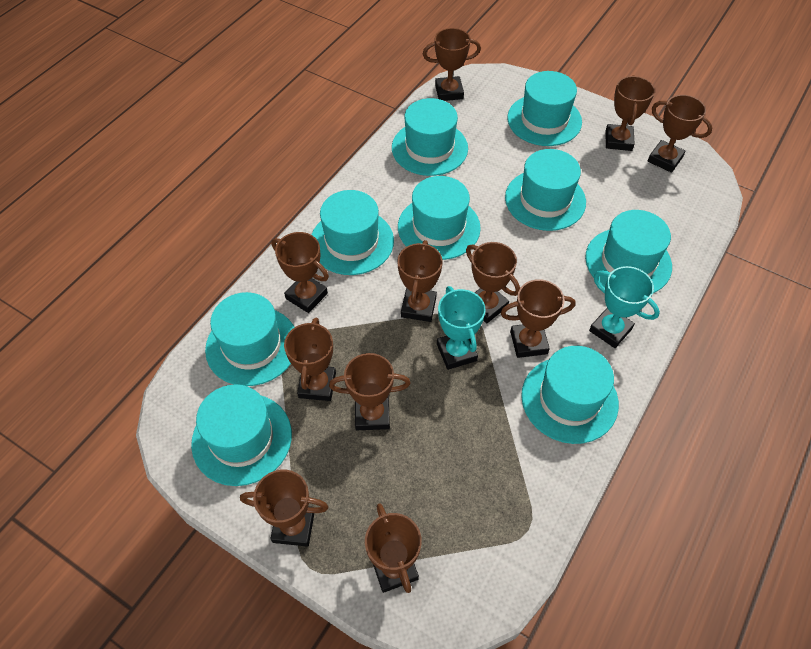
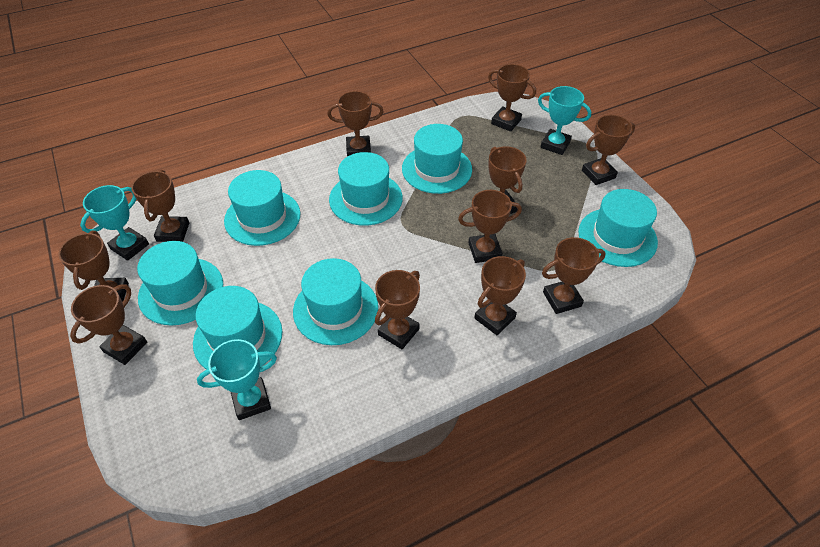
turquoise hat: [191,384,292,486] [205,292,295,386] [312,190,394,275] [392,98,468,176] [398,176,481,260] [505,149,586,231] [507,71,582,146] [521,346,619,444] [585,210,672,293] = 9 -> [137,241,223,325] [193,286,282,369] [224,170,301,246] [293,258,378,345] [329,152,403,226] [402,124,472,194] [578,189,658,267] = 7
turquoise trophy: [437,286,485,370] [589,266,660,348] = 2 -> [80,185,149,261] [197,339,277,420] [538,86,591,155] = 3

